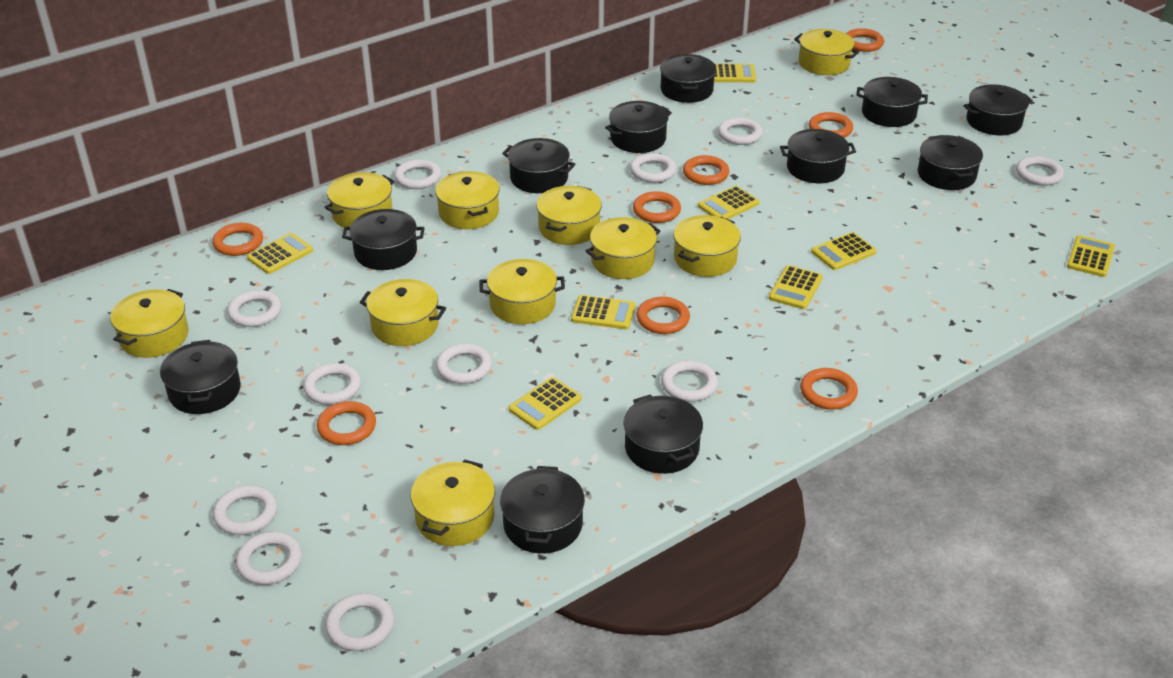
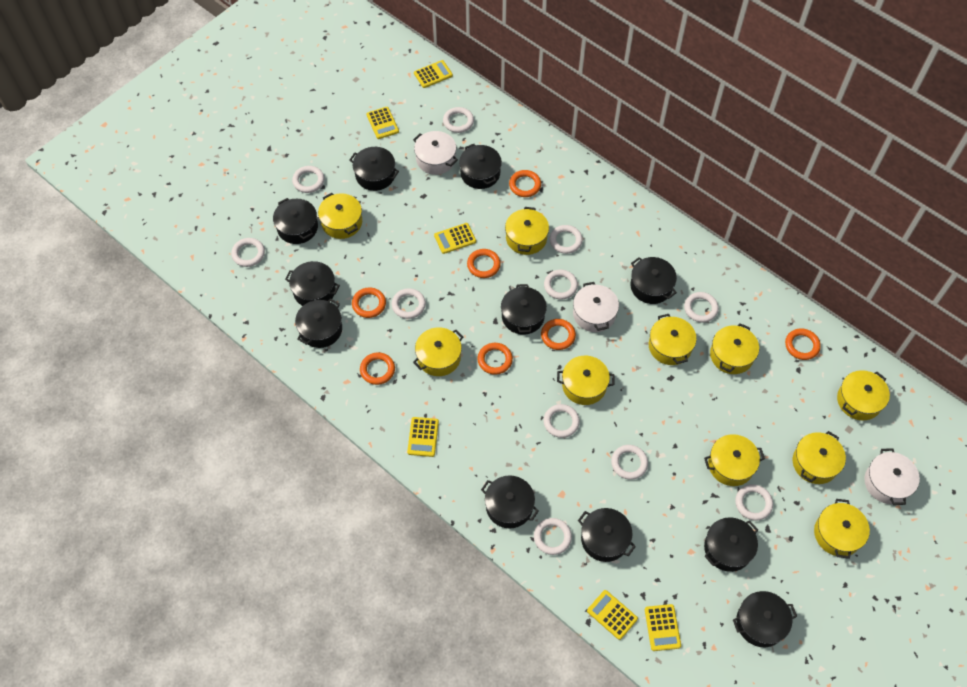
orange ring: [212,223,263,256] [317,401,376,445] [633,191,681,223] [637,297,690,334] [683,155,729,185] [800,368,858,410] [809,112,853,138] [846,28,884,52] = 8 -> [352,287,386,318] [360,352,395,385] [467,249,501,278] [478,343,513,375] [509,170,541,197] [541,319,576,350] [785,328,821,360] = 7
white pot: none = 0 -> [413,131,458,175] [573,282,619,332] [864,448,920,505] = 3
yellow calculator: [247,233,313,274] [509,377,581,430] [571,295,635,329] [698,186,759,219] [714,64,756,82] [769,265,823,309] [811,232,876,270] [1067,235,1115,277] = 8 -> [367,107,399,139] [407,417,439,457] [414,60,453,88] [434,223,476,254] [587,590,638,640] [645,604,681,651] = 6

